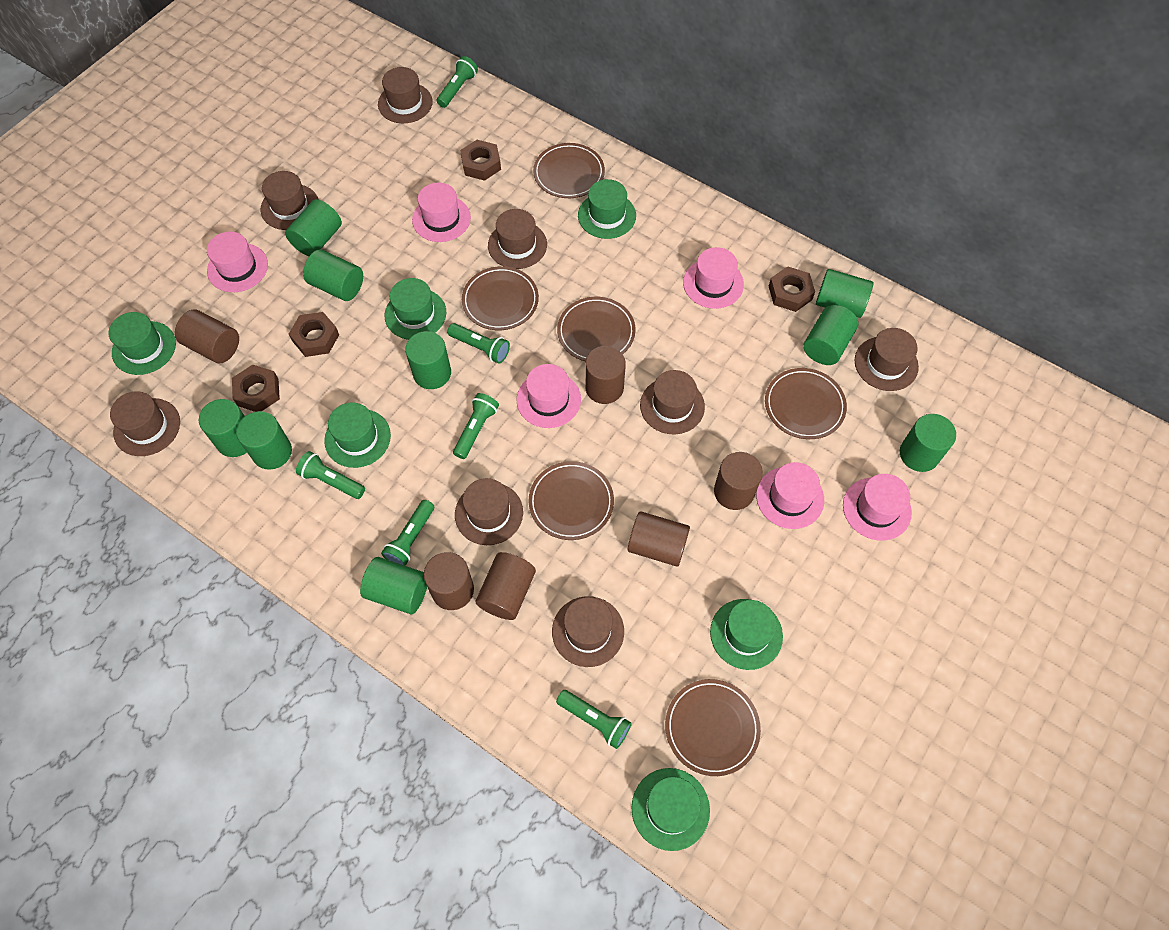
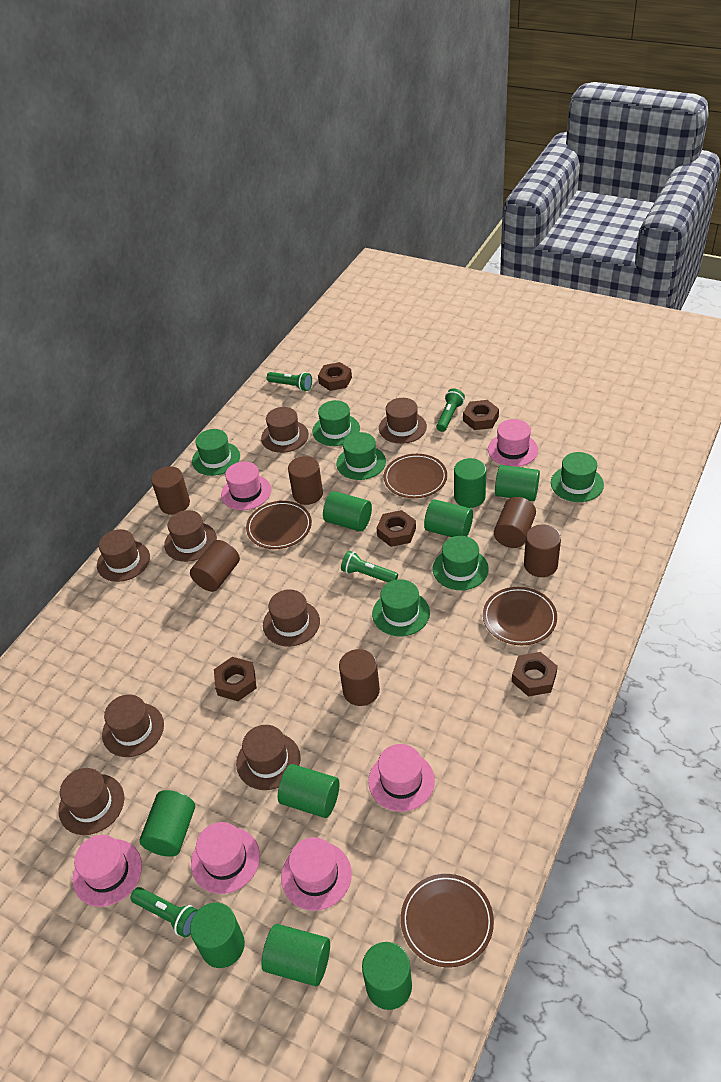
brown nut: [232,365,280,412] [289,312,339,357] [460,140,501,181] [769,266,815,312] = 4 -> [214,657,257,701] [318,362,352,391] [377,510,416,547] [463,400,499,430] [512,652,558,697] = 5
brown plate: [462,266,539,330] [528,461,614,540] [533,143,605,198] [557,297,635,361] [665,679,761,776] [765,368,847,439] = 6 -> [246,501,312,549] [384,454,447,498] [401,874,494,967] [483,587,557,645] = 4
green flashlight: [296,451,365,499] [381,500,434,566] [437,56,478,108] [447,323,510,364] [453,393,499,459] [556,690,632,749] = 6 -> [131,887,198,938] [267,372,312,391] [341,551,398,583] [436,389,465,432] = 4

